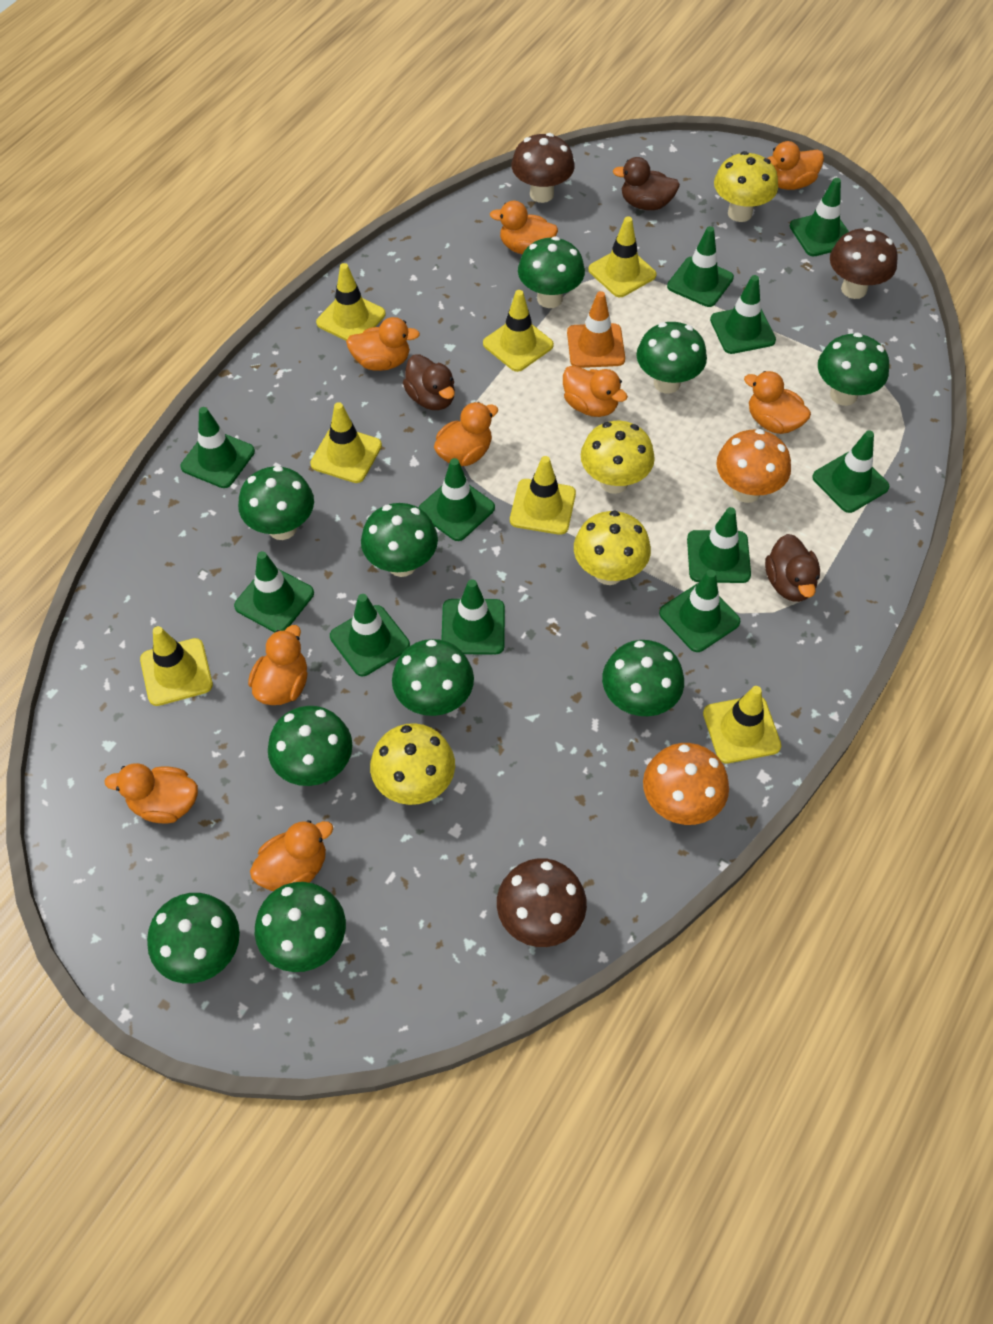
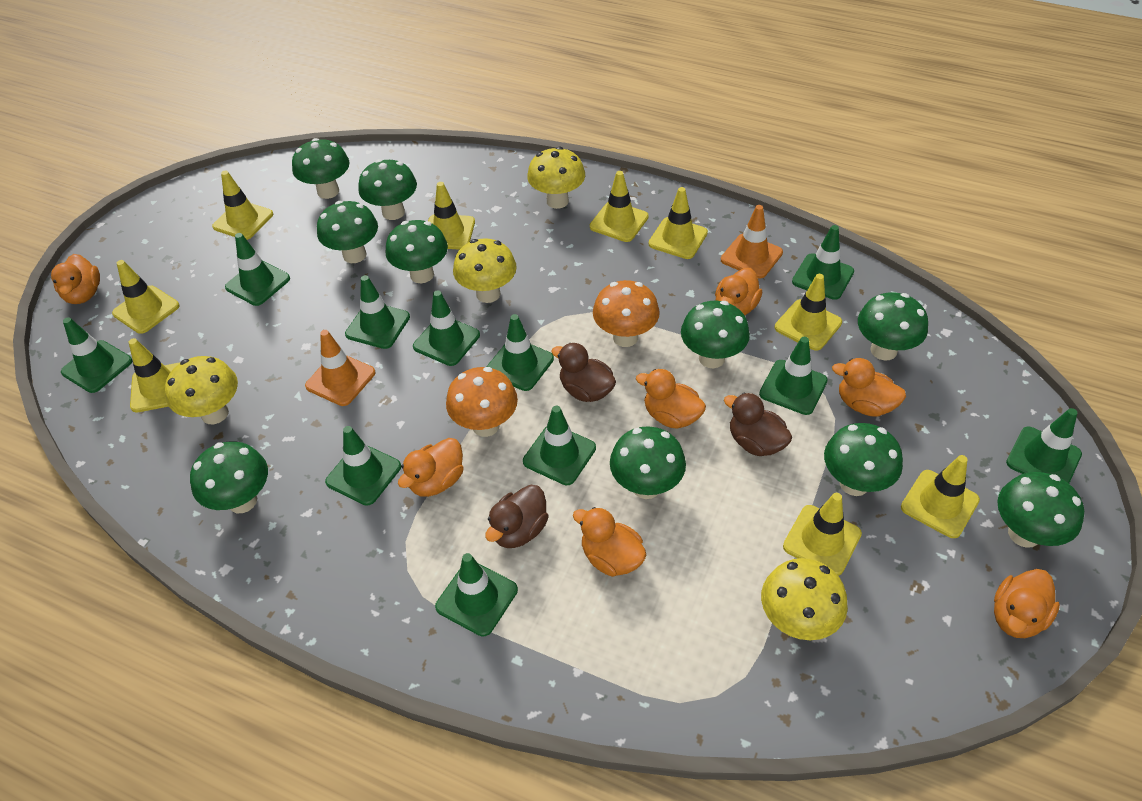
brown mushroom: [497,858,587,947] [511,133,575,203] [830,227,898,299] = 3 -> none = 0
orange duck: [104,763,198,823] [248,625,307,705] [250,820,333,891] [346,317,420,371] [434,402,498,466] [490,201,558,254] [563,365,628,417] [744,371,811,434] [768,141,824,190] = 9 -> [51,254,100,304] [398,438,464,497] [573,507,647,577] [636,369,706,429] [715,268,762,315] [832,358,906,417] [994,569,1060,638] = 7
orange traffic cone: [567,291,625,368] = 1 -> [305,330,375,406] [721,205,783,278] = 2
yellow traffic cone: [140,626,213,706] [310,402,382,483] [316,263,386,341] [483,290,554,372] [510,456,576,535] [588,216,656,297] [703,686,781,763] = 7 -> [112,260,179,334] [129,338,180,412] [212,171,273,240] [428,182,475,250] [590,171,649,242] [649,187,708,259] [775,274,842,351] [783,493,862,576] [901,455,980,538] = 9

